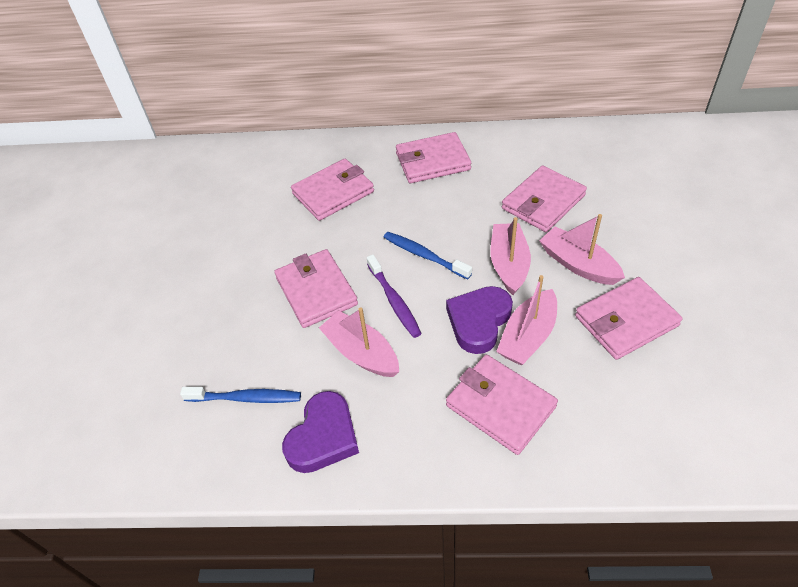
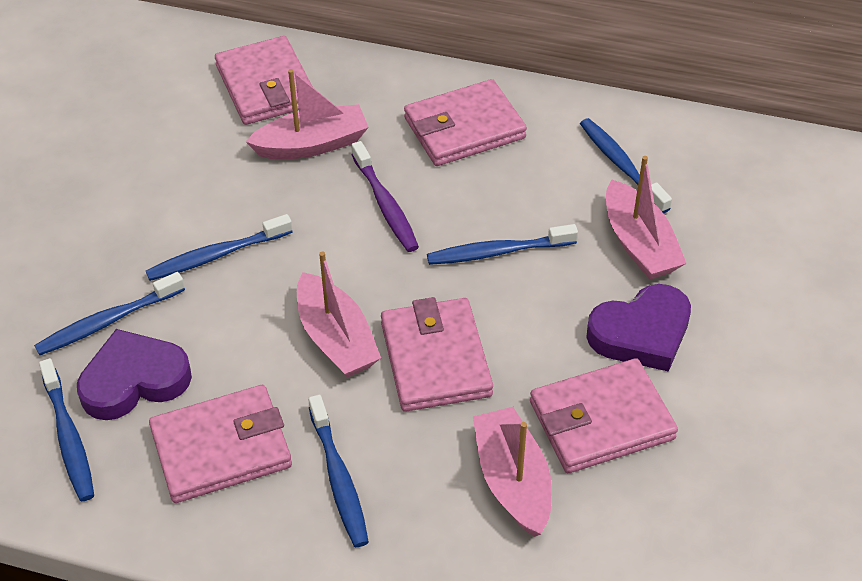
blue toothbrush: [180,387,301,403] [384,232,472,279] = 2 -> [34,272,185,355] [39,358,94,501] [146,214,292,281] [308,394,369,547] [427,224,578,265] [580,118,672,214] = 6
pink wallet: [274,249,358,328] [291,159,374,221] [396,132,471,183] [446,355,558,455] [502,165,587,232] [575,277,683,360] = 6 -> [149,385,292,503] [215,36,313,125] [381,297,493,412] [404,79,527,166] [530,358,678,473] = 5

